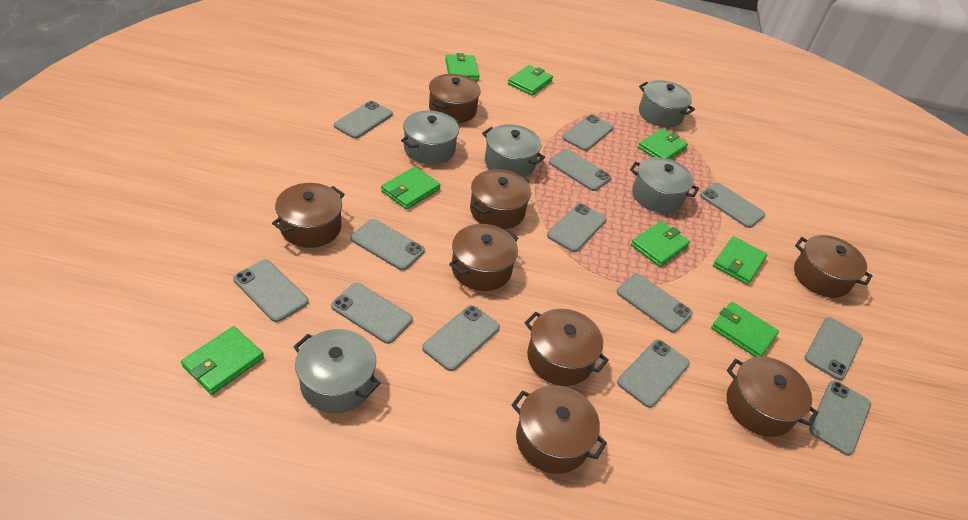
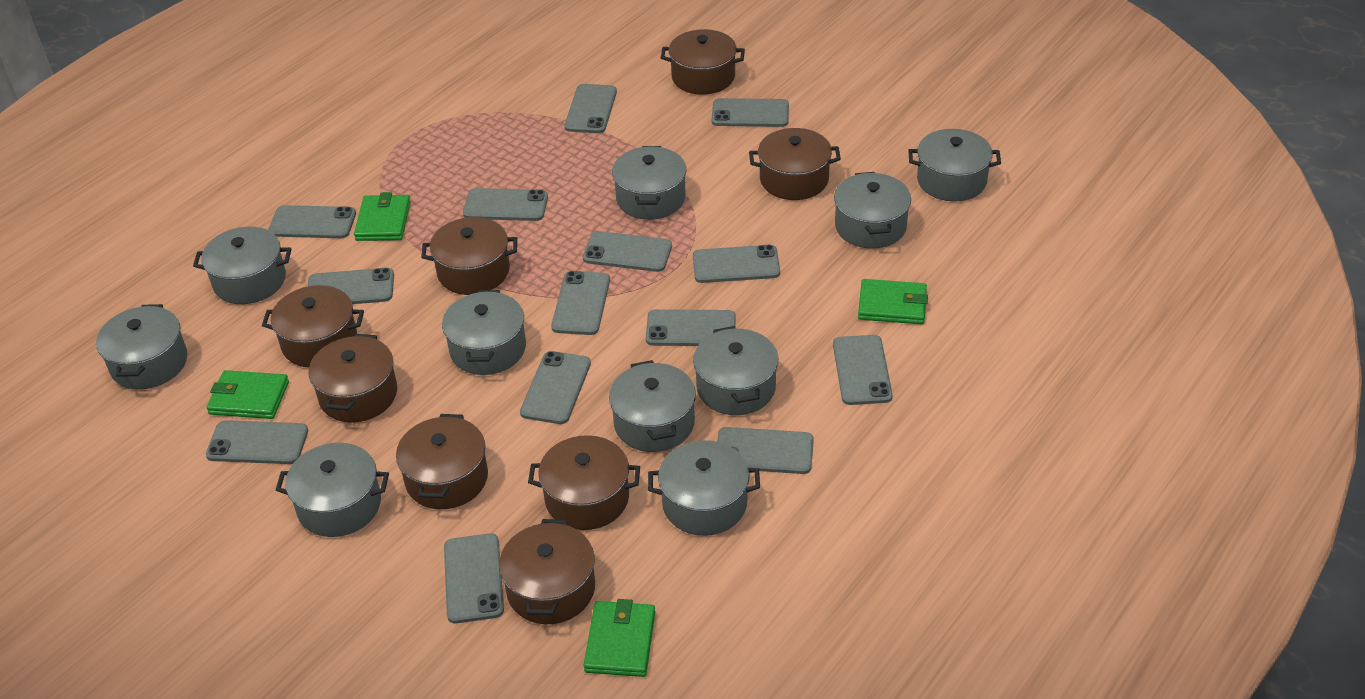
green wallet: [181,326,264,395] [381,167,441,210] [445,53,480,81] [508,65,553,96] [631,221,690,267] [638,128,688,159] [711,302,779,357] [713,236,767,285] = 8 -> [206,370,289,419] [354,192,411,241] [584,599,655,677] [858,279,928,324] = 4
grey phone: [233,260,309,322] [331,283,413,344] [334,101,393,139] [350,219,425,271] [422,305,500,371] [547,203,606,252] [549,149,611,191] [562,115,614,151] [617,274,693,333] [617,340,690,408] [700,183,765,228] [805,317,863,381] [809,380,871,456] = 13 -> [206,420,308,464] [268,205,356,238] [307,268,394,304] [444,533,504,623] [463,188,548,221] [520,351,591,424] [551,271,610,335] [564,84,617,133] [583,231,672,272] [646,309,736,346] [693,245,780,283] [712,98,789,127] [717,427,814,474] [833,335,893,405] = 14
grey pot: [293,329,380,413] [401,110,460,165] [482,124,545,177] [630,157,699,213] [639,80,695,127] = 5 -> [96,304,187,390] [193,227,291,304] [276,443,389,537] [442,290,526,375] [609,360,696,452] [612,146,687,220] [648,440,760,536] [693,326,778,415] [834,172,911,249] [908,129,1001,202] = 10

